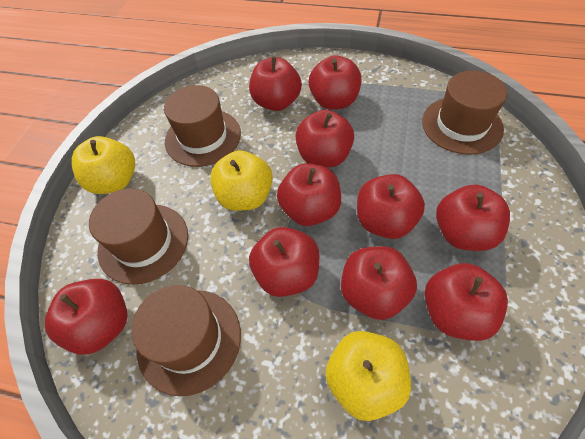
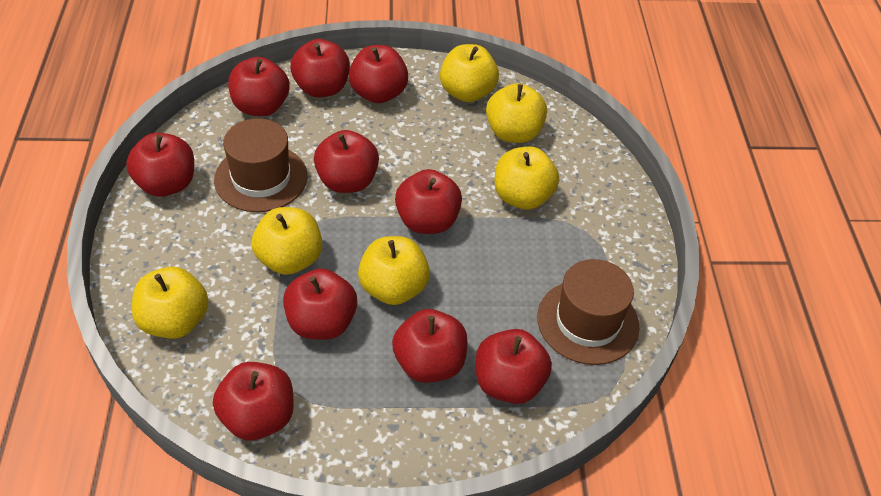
brown hat: [89,188,188,285] [131,285,241,396] [164,85,241,167] [422,71,507,155] = 4 -> [214,118,307,212] [537,259,639,365] = 2
yellow apple: [71,136,135,194] [210,150,273,211] [325,331,411,421] = 3 -> [132,267,209,339] [251,207,322,275] [358,236,430,305] [440,44,499,102] [486,83,547,143] [494,147,559,210] = 6

